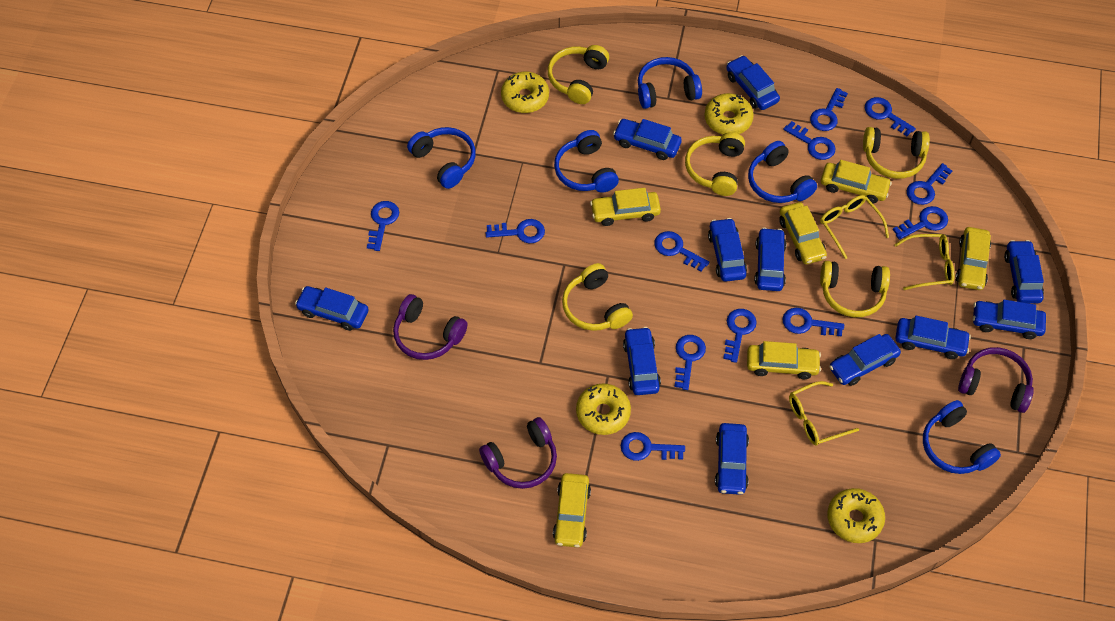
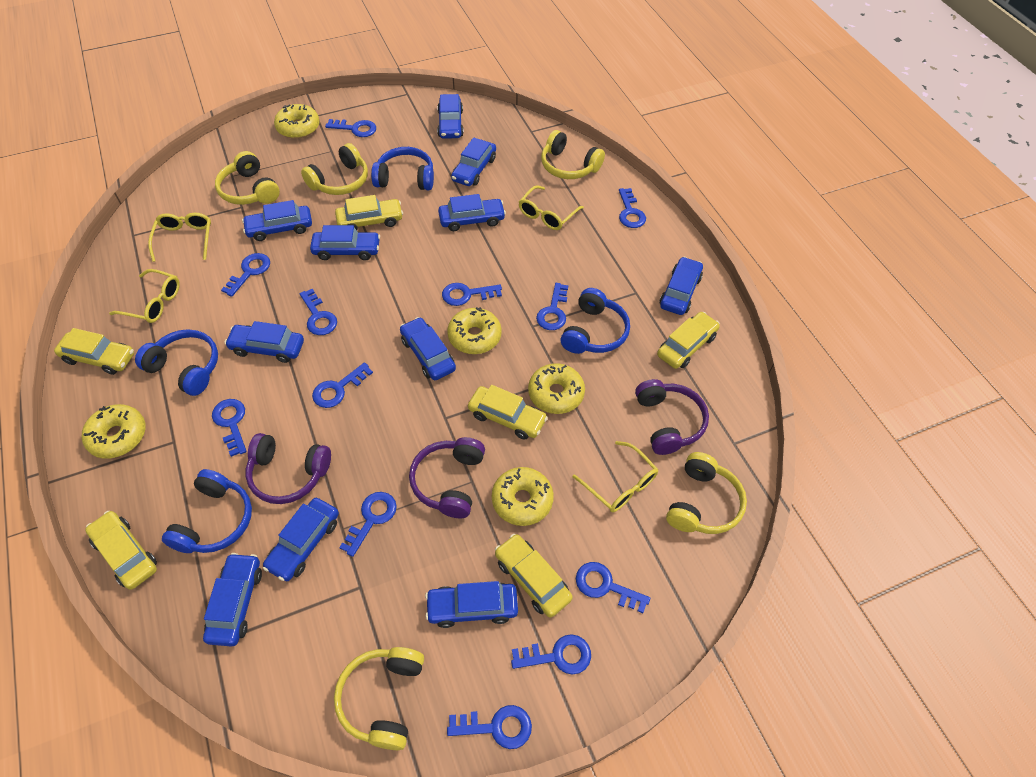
blue headphones: [407,127,476,189] [554,130,619,193] [638,57,702,109] [748,141,817,203] [923,400,1001,474] = 5 -> [135,329,218,396] [162,469,252,553] [371,147,434,190] [561,288,630,354] = 4
yellow donut: [501,72,549,113] [576,383,631,435] [705,93,754,134] [827,488,885,543] = 4 -> [82,404,146,459] [274,104,320,139] [447,307,502,354] [492,467,554,526] [528,363,585,414] = 5
yellow glasses: [789,381,859,445] [820,195,889,259] [894,234,954,290] = 3 -> [109,269,180,323] [148,213,211,262] [519,185,584,230] [573,441,659,512] = 4

